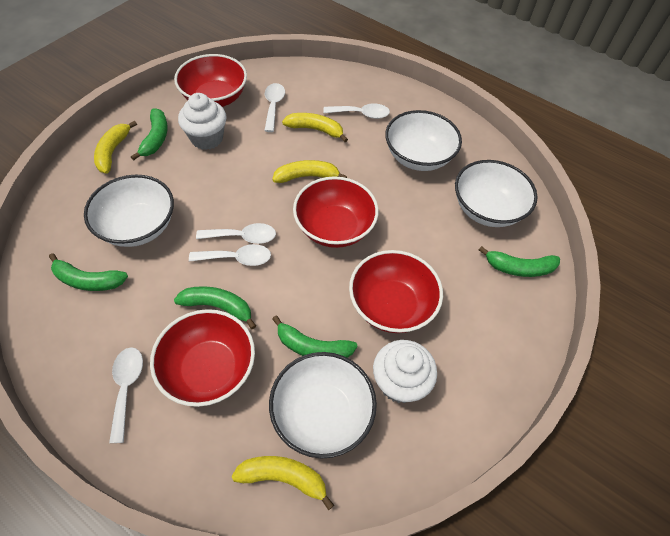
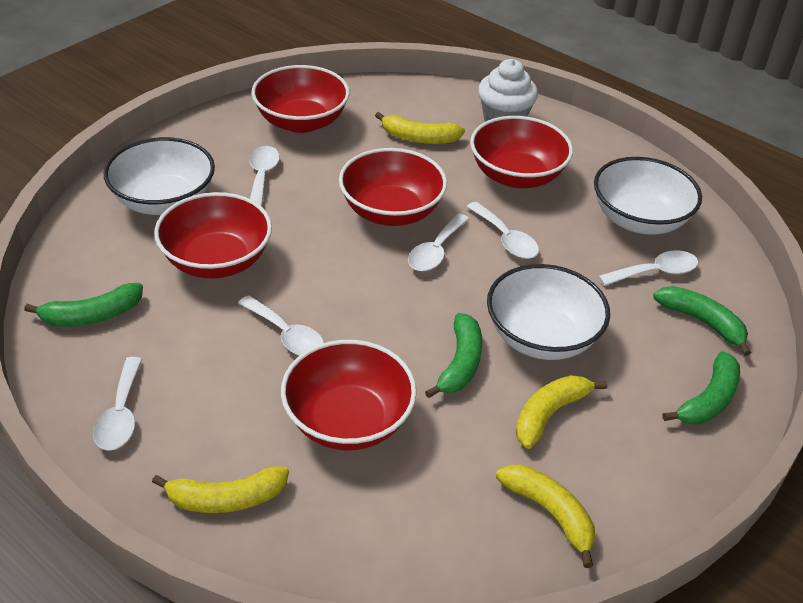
green banana: [49,253,128,291] [131,108,168,161] [174,286,256,329] [272,316,358,358] [479,246,560,277] = 5 -> [24,283,143,327] [425,313,482,398] [653,286,751,356] [663,351,740,424] = 4
red bowl: [150,309,255,407] [174,54,247,107] [293,176,379,248] [349,250,443,333] = 4 -> [154,192,272,278] [251,65,350,133] [281,340,417,450] [339,148,447,226] [470,116,573,188] = 5
white bowl: [84,175,174,247] [269,352,377,459] [385,110,462,171] [455,160,538,227] = 4 -> [103,137,215,215] [487,264,610,360] [594,157,702,235] = 3
white cupcake: [178,93,227,150] [373,340,437,403] = 2 -> [478,59,538,122] = 1
white spoon: [109,347,143,443] [189,244,271,266] [196,223,276,244] [264,83,285,132] [323,103,390,119] = 5 -> [93,357,142,451] [238,295,324,356] [249,146,280,206] [408,213,469,271] [467,202,539,259] [598,250,698,286] = 6

